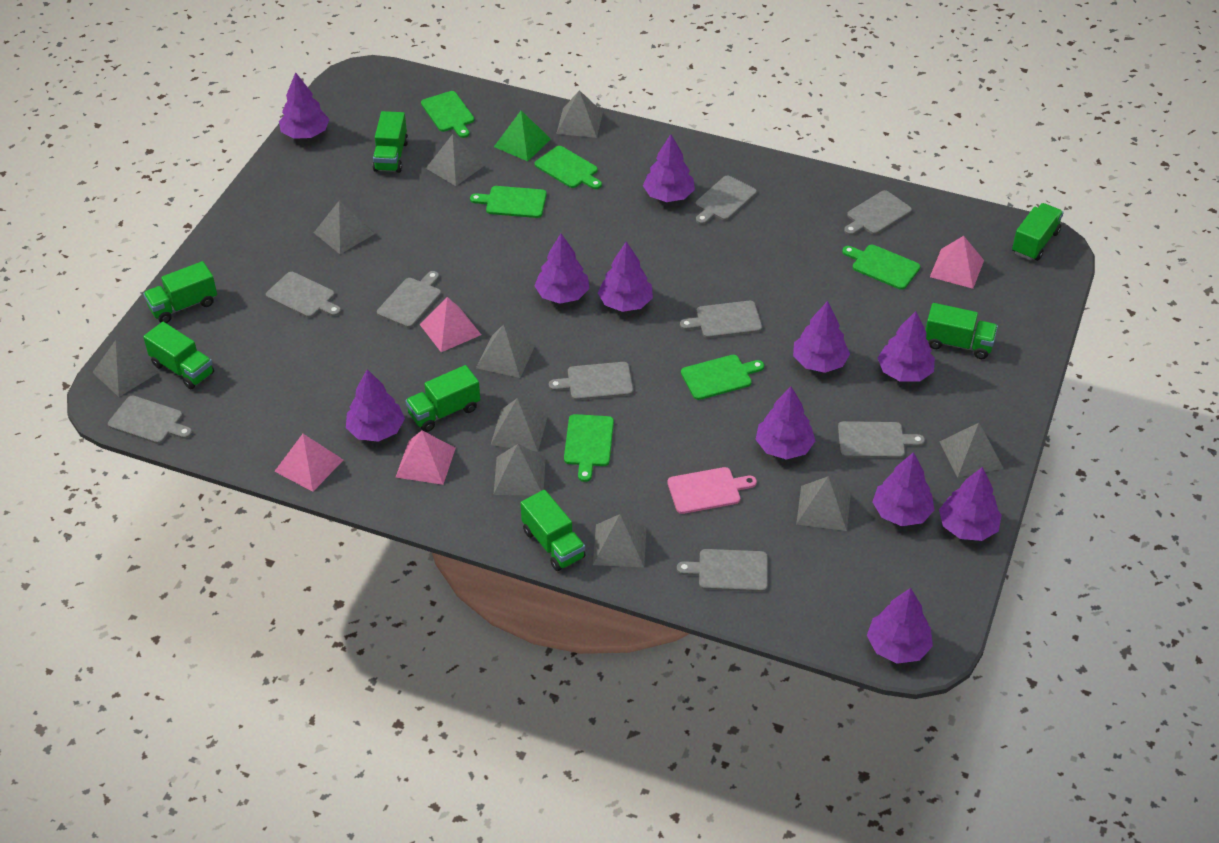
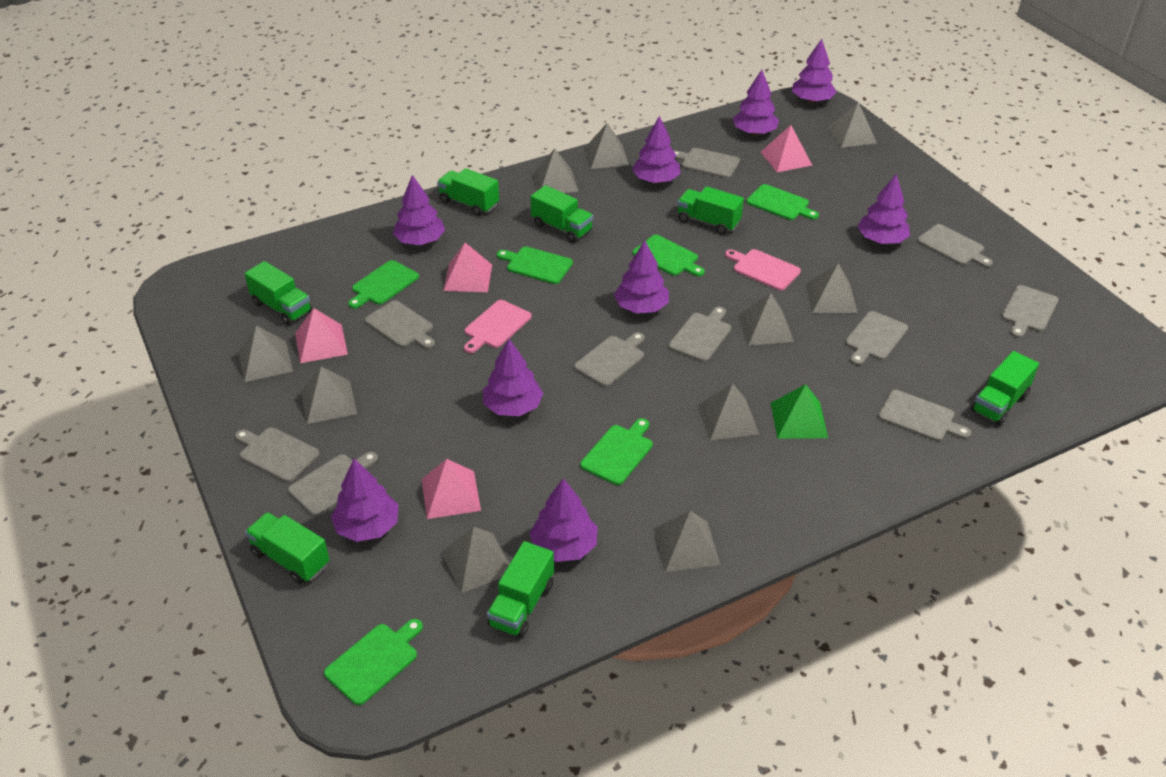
grey cutting board: [108,396,192,444] [266,272,341,318] [377,271,441,328] [549,362,633,400] [677,549,768,592] [680,301,762,338] [695,176,757,224] [838,421,925,458] [844,190,912,235] = 9 -> [235,427,320,482] [288,452,378,516] [365,300,435,349] [574,332,645,387] [668,307,731,362] [674,148,740,178] [845,311,908,365] [878,390,971,441] [917,224,993,267] [1001,285,1059,338] = 10
pink cutting board: [667,467,757,514] = 1 -> [464,300,532,353] [725,249,801,291] = 2
purple tree: [279,72,329,139] [346,369,405,442] [535,234,590,304] [598,241,653,312] [643,134,695,202] [755,387,815,459] [793,301,850,373] [867,588,933,664] [872,452,934,526] [878,311,935,382] [939,467,1002,541] = 11 -> [331,459,399,542] [393,175,445,245] [483,339,543,416] [529,478,597,562] [614,240,669,313] [632,116,681,183] [733,70,779,135] [792,39,837,103] [857,174,910,244] = 9

